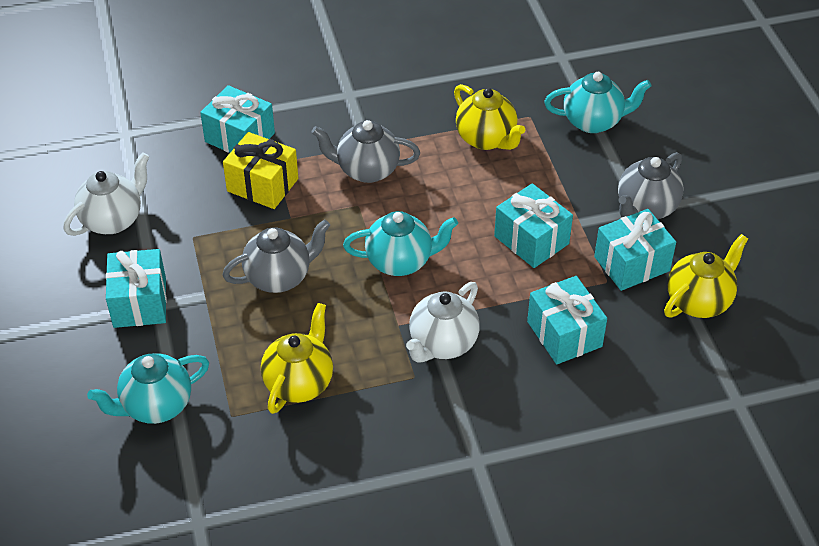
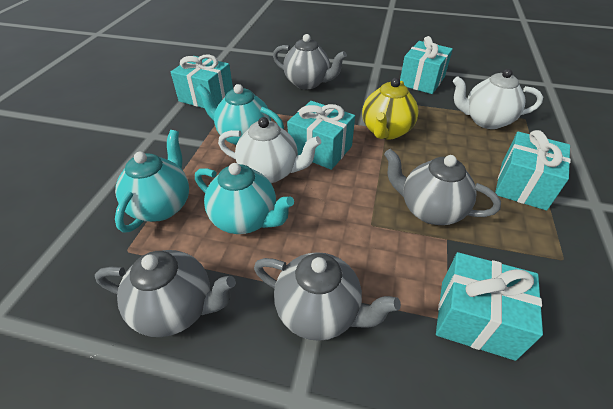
grey teapot: [222,220,330,293] [312,120,420,183] [618,152,683,219] = 3 -> [95,250,236,337] [254,252,401,341] [273,34,347,89] [384,149,501,225] = 4
yellow gift: [223,132,298,209] = 1 -> none = 0
yellow teapot: [261,303,333,414] [454,84,525,150] [664,234,748,318] = 3 -> [362,78,419,140] = 1

